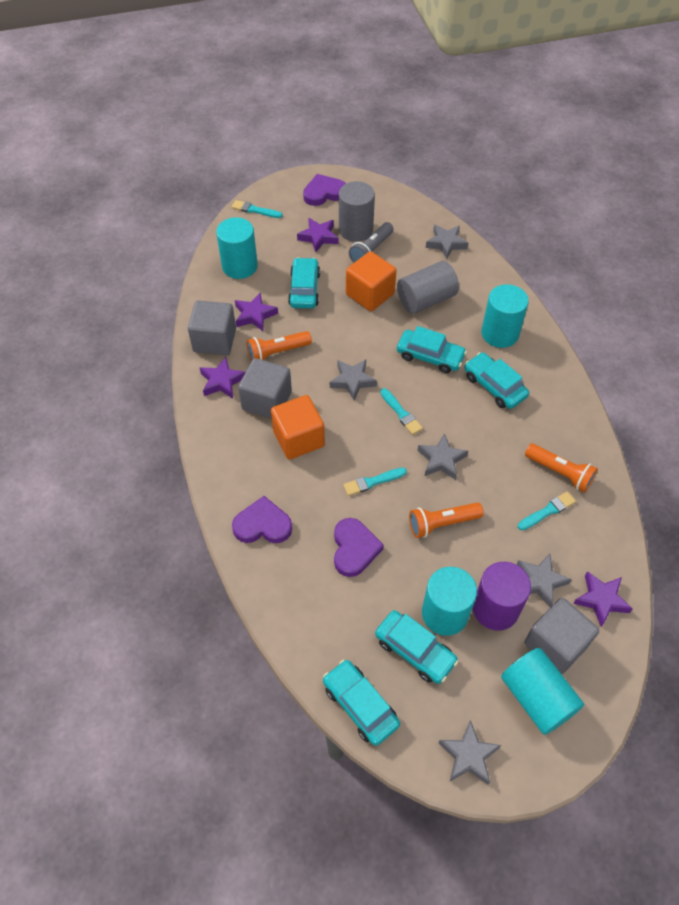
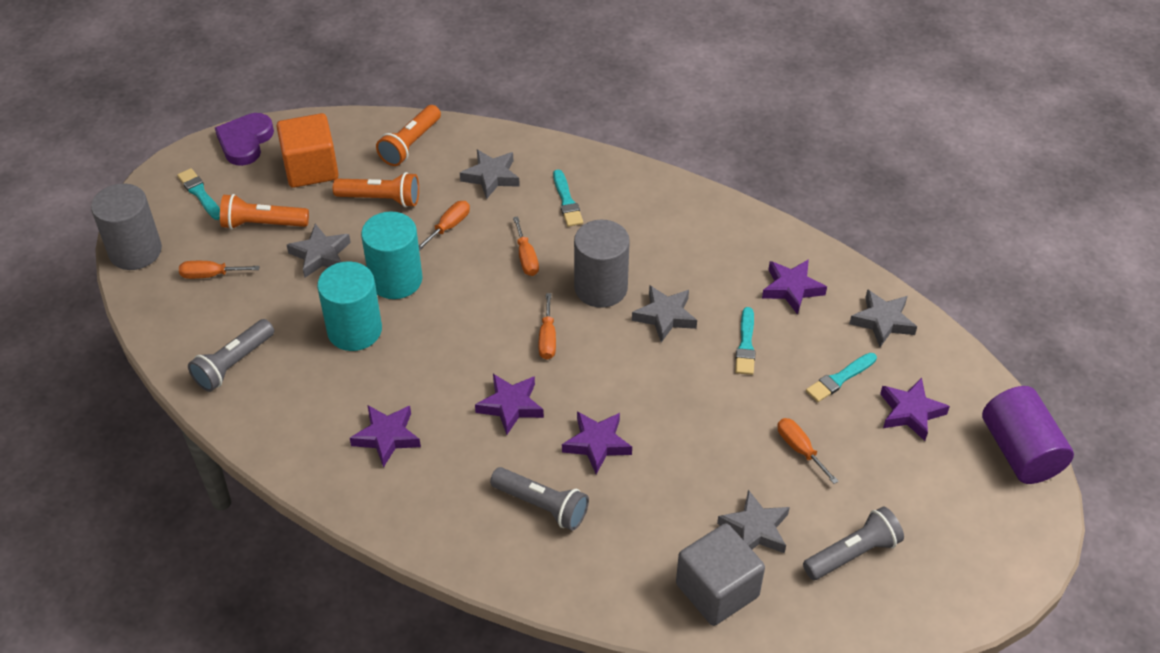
grey cube: [188,300,236,355] [238,358,292,419] [524,598,599,674] = 3 -> [676,523,765,626] = 1
grey flashlight: [349,222,394,263] = 1 -> [188,319,274,392] [490,467,589,531] [803,507,904,580] = 3
orange cube: [271,395,325,460] [346,251,396,311] = 2 -> [276,113,339,188] = 1
orange screwdriver: none = 0 -> [179,261,259,279] [419,201,470,251] [513,217,539,276] [538,293,556,360] [777,418,839,484] = 5
purple heart: [232,496,292,543] [303,174,346,206] [334,518,384,577] = 3 -> [215,113,274,166] = 1
purple star: [200,357,245,399] [235,293,278,331] [297,218,338,252] [573,571,633,627] = 4 -> [350,405,421,468] [475,374,544,435] [562,411,632,474] [762,259,827,315] [880,378,950,441] = 5
turquoise car: [288,257,320,308] [323,659,400,746] [375,610,458,684] [397,326,467,373] [464,352,529,409] = 5 -> none = 0
turquoise cylinder: [216,217,258,279] [422,567,477,636] [481,284,529,348] [501,648,584,735] = 4 -> [317,261,382,351] [361,211,423,299] = 2

